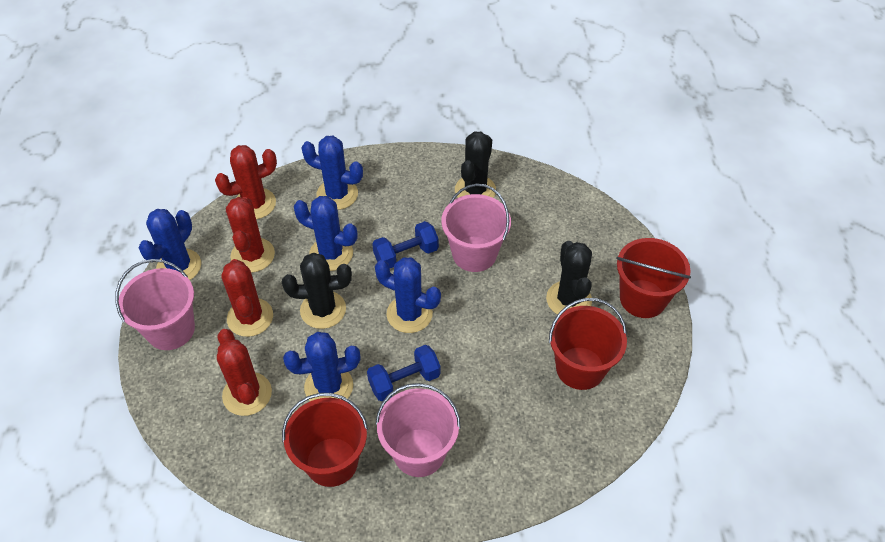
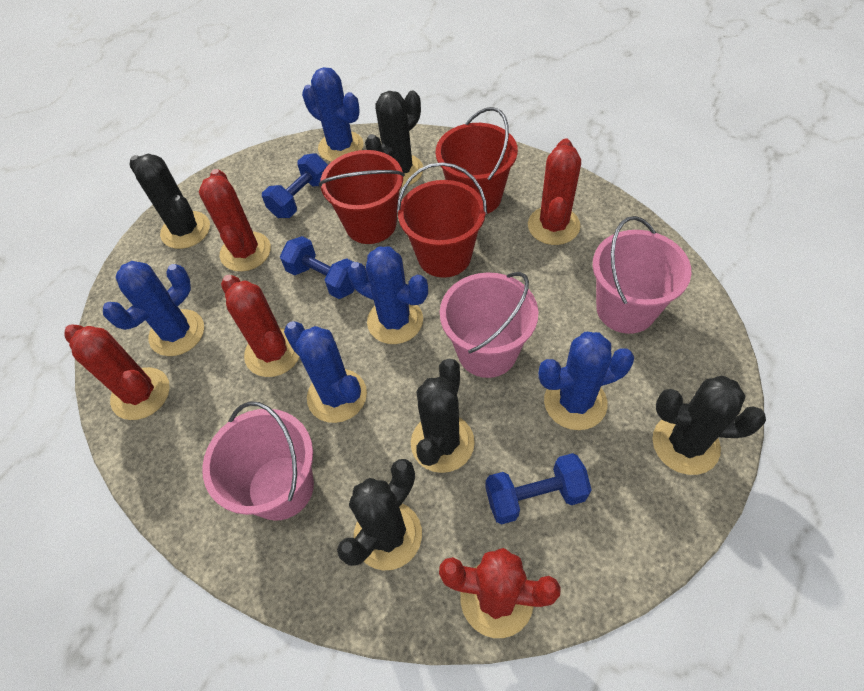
black cactus: [282,253,352,329] [455,132,496,198] [546,241,592,315] = 3 -> [129,154,210,249] [337,459,422,570] [365,91,423,187] [411,359,475,473] [652,376,766,475] = 5
blue dumbbell: [367,345,440,401] [372,221,439,268] = 2 -> [262,153,328,218] [280,236,355,299] [485,453,591,525] = 3
red cactus: [215,145,277,219] [217,329,272,416] [221,259,273,337] [226,197,275,273] = 4 -> [64,325,170,420] [199,169,271,272] [221,275,299,377] [439,548,561,638] [528,138,581,245] = 5

